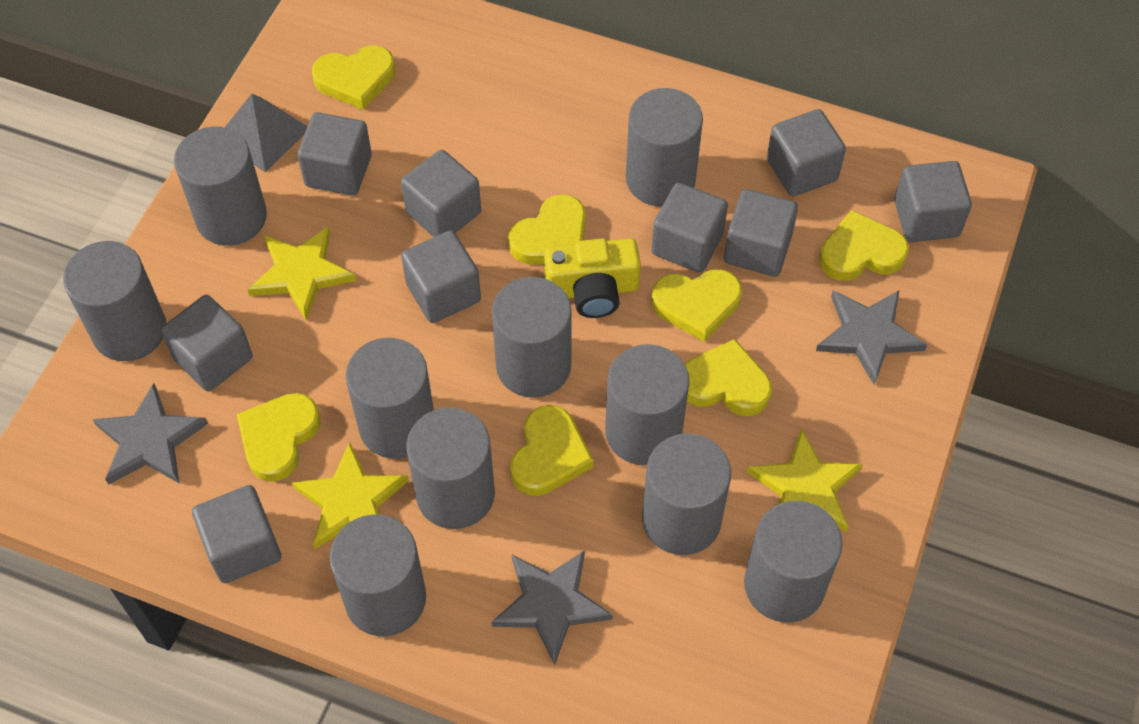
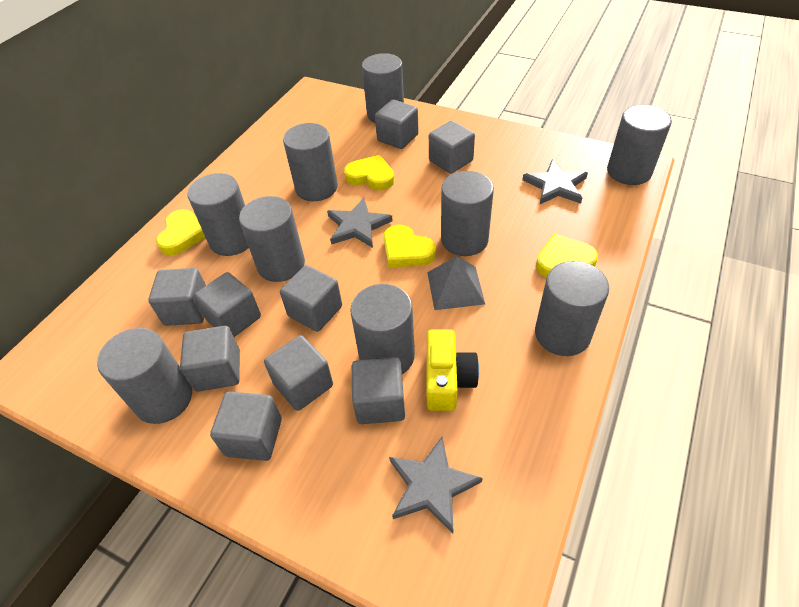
grey cylinder: [63,241,166,361] [174,127,267,246] [330,514,426,636] [346,338,434,459] [406,407,495,529] [492,277,571,398] [605,344,689,465] [626,88,703,207] [642,433,731,555] [744,501,843,623] = 10 -> [97,328,192,424] [187,173,249,256] [239,196,305,282] [283,123,338,201] [350,284,415,374] [362,53,404,123] [441,171,494,256] [535,261,609,356] [607,105,672,185] = 9
yellow heart: [237,393,321,482] [312,45,395,110] [508,194,586,265] [510,405,593,496] [652,269,742,342] [685,339,772,416] [819,210,909,281] = 7 -> [156,209,205,255] [344,155,395,190] [383,225,436,267] [536,234,598,278] = 4
yellow star: [247,226,356,321] [292,442,409,549] [747,429,863,532] = 3 -> none = 0

